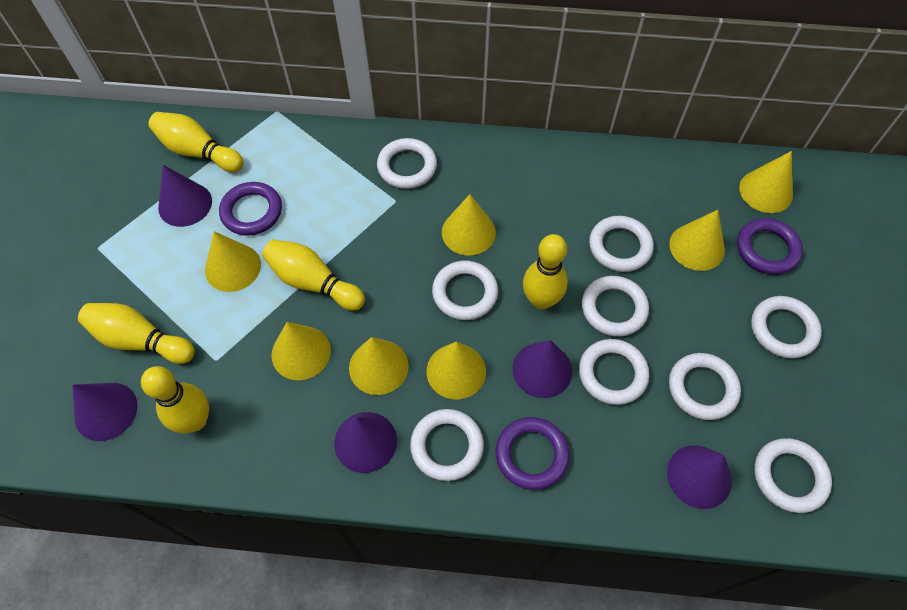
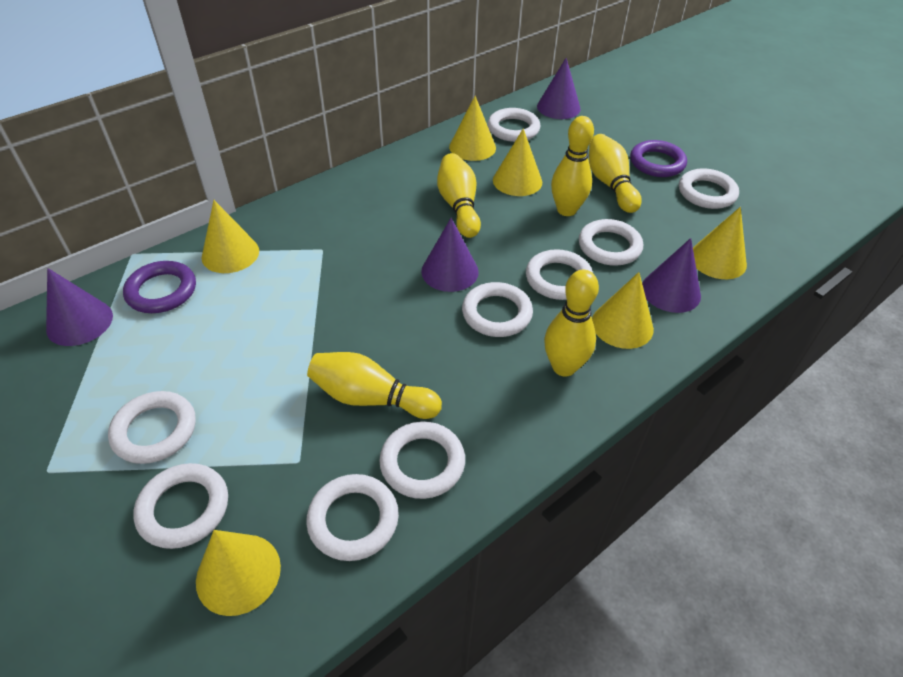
purple cone: [72,383,138,441] [158,165,212,227] [334,412,397,473] [512,340,572,398] [667,445,732,509] = 5 -> [46,268,113,346] [421,218,479,292] [537,58,581,119] [642,238,701,313] = 4
purple ring: [219,182,282,236] [495,417,570,490] [737,218,803,275] = 3 -> [123,261,196,313] [630,140,687,177] = 2
yellow cone: [205,231,261,292] [271,322,331,380] [349,337,409,395] [426,341,486,399] [442,194,496,256] [669,210,725,271] [739,151,793,213] = 7 -> [196,530,281,616] [202,200,259,273] [449,96,496,161] [493,129,542,196] [592,272,654,349] [693,207,747,279] = 6

